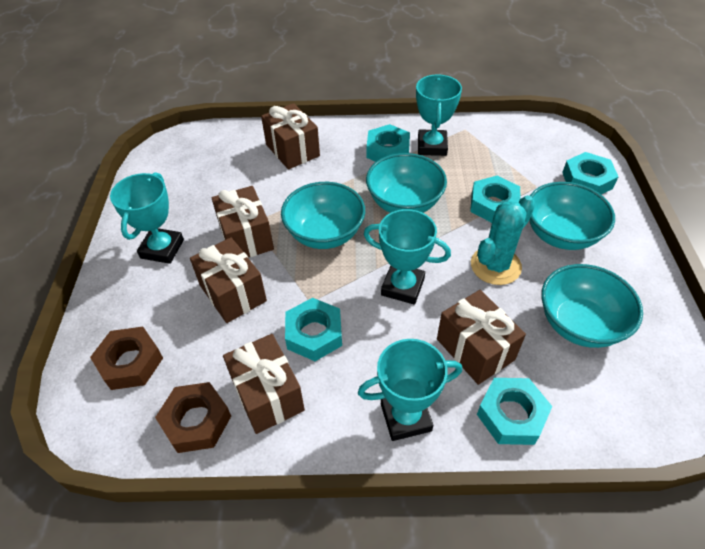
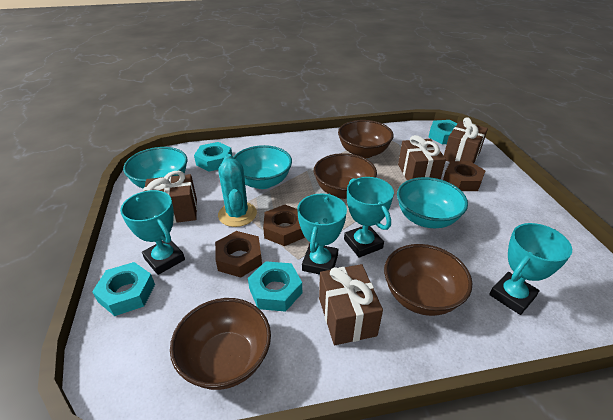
brown bowl: none = 0 -> [170,298,271,390] [314,153,377,199] [338,120,394,158] [384,244,472,316] = 4
brown gift: [190,237,267,323] [212,186,274,258] [223,334,305,434] [261,103,320,170] [437,290,526,385] = 5 -> [143,171,197,223] [319,264,383,345] [398,135,446,181] [444,117,488,163] = 4
brown nut: [90,327,163,390] [155,382,231,453] = 2 -> [215,231,262,277] [263,205,305,246] [443,161,485,191] = 3
turquoise bowl: [281,182,365,249] [366,153,447,213] [529,182,615,250] [541,264,643,348] = 4 -> [123,147,188,189] [234,145,292,189] [397,177,468,228] = 3
turquoise nut: [285,298,342,361] [367,124,410,162] [470,176,520,223] [477,378,552,445] [562,152,618,195] = 5 -> [92,262,155,316] [194,142,232,172] [248,261,302,312] [429,120,458,144] = 4

